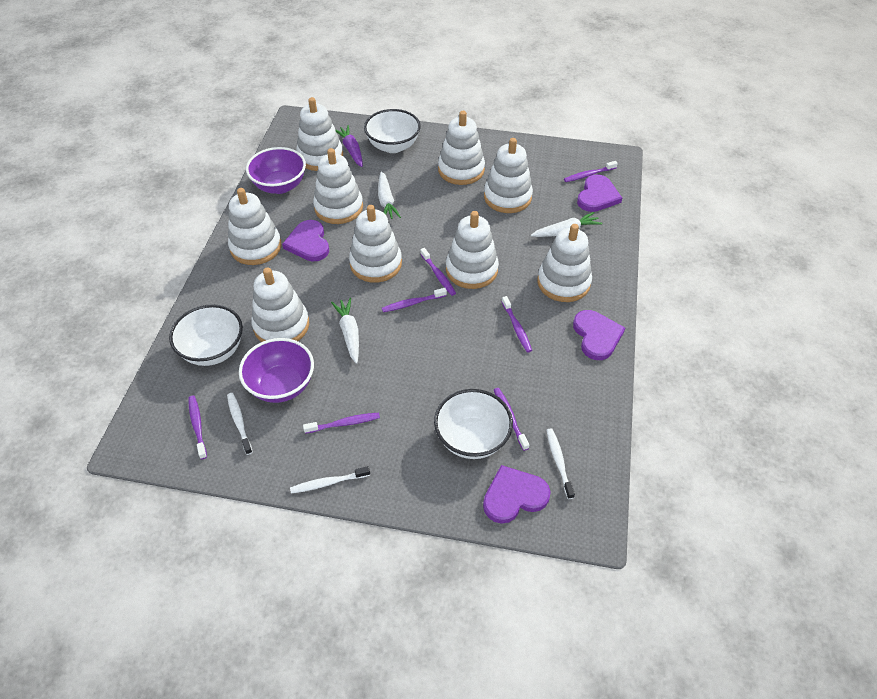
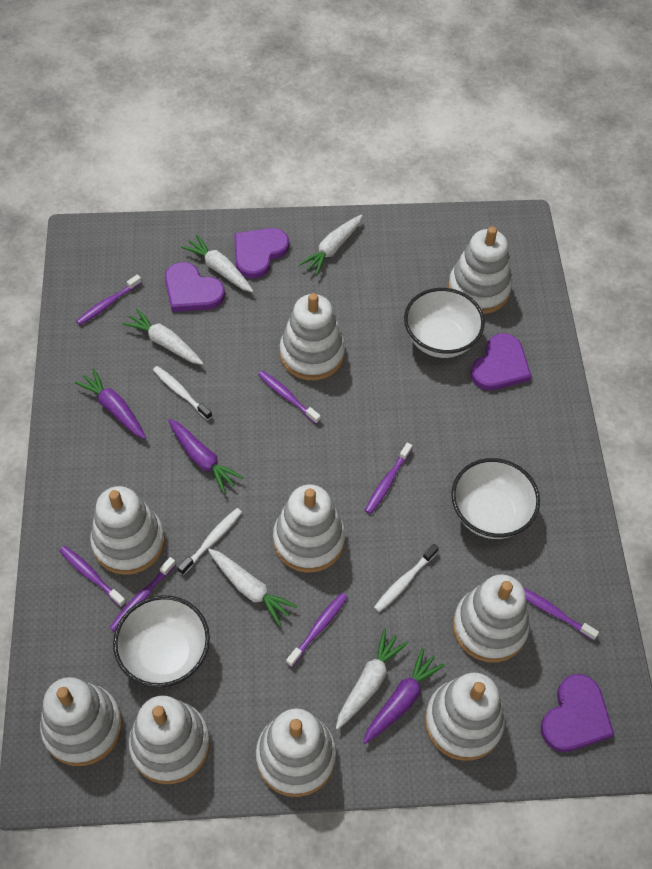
purple bowl: [239,338,314,403] [246,147,306,194] = 2 -> none = 0
purple carrot: [335,125,363,167] = 1 -> [74,368,146,439] [168,419,243,493] [363,648,445,744] = 3
white carrot: [331,298,359,364] [378,171,401,219] [531,212,602,237] = 3 -> [122,308,204,365] [181,235,253,292] [208,549,298,626] [299,215,363,276] [336,628,408,730] = 5

